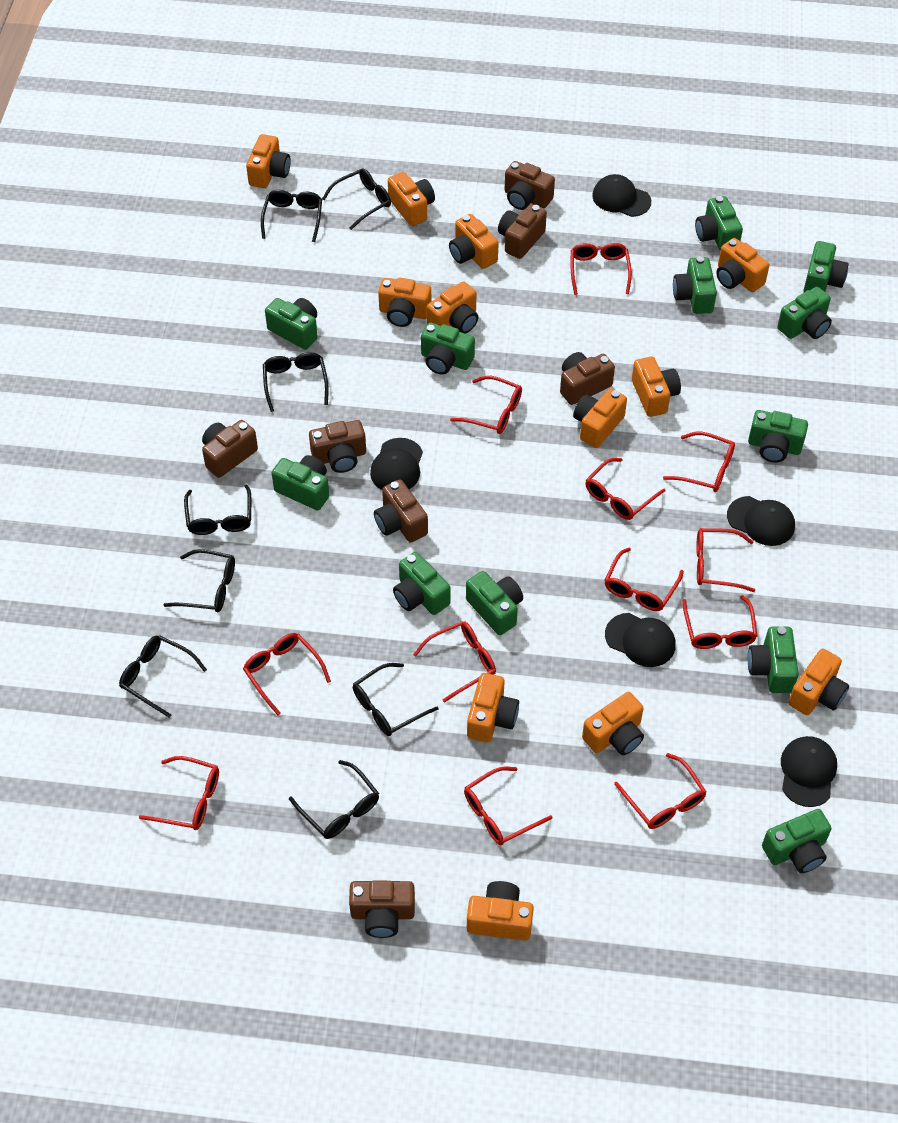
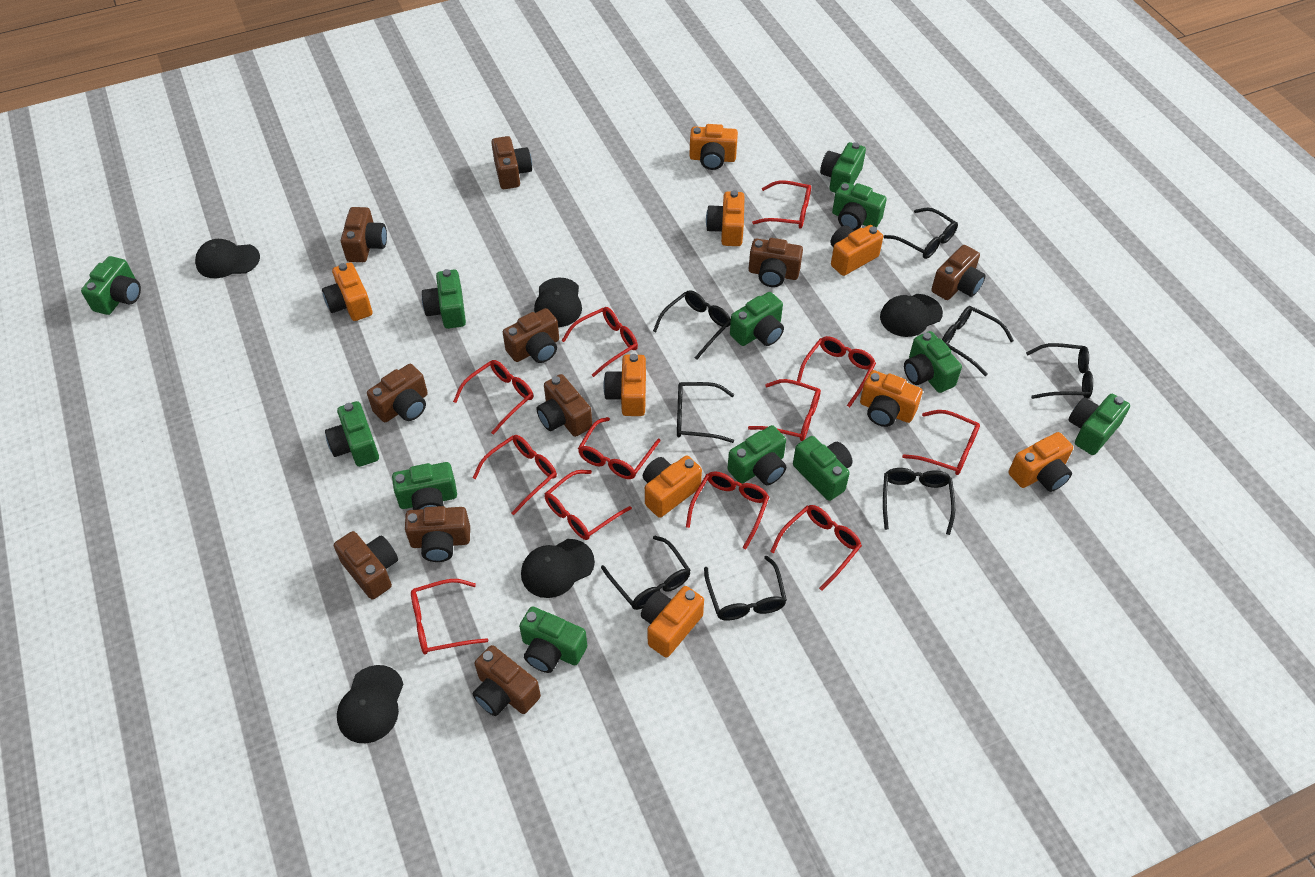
brown camera: [202,420,258,478] [309,420,366,473] [349,881,415,938] [374,479,428,542] [498,204,547,259] [505,161,555,210] [560,352,615,405] = 7 -> [334,531,398,599] [341,207,387,262] [367,364,428,422] [405,506,470,562] [473,645,541,716] [491,136,532,189] [503,308,559,363] [536,374,592,437] [749,238,803,287] [931,245,985,300] = 10
orange camera: [246,134,291,188] [378,277,431,327] [388,172,435,226] [427,281,478,334] [449,214,499,269] [467,673,519,742] [467,881,534,941] [573,388,627,448] [582,692,644,755] [632,356,681,417] [716,238,769,292] [788,649,849,715] = 12 -> [322,262,372,321] [603,354,646,416] [641,586,704,658] [643,456,702,518] [689,124,738,170] [706,190,745,246] [830,225,883,276] [860,370,923,427] [1009,432,1073,492] = 9

